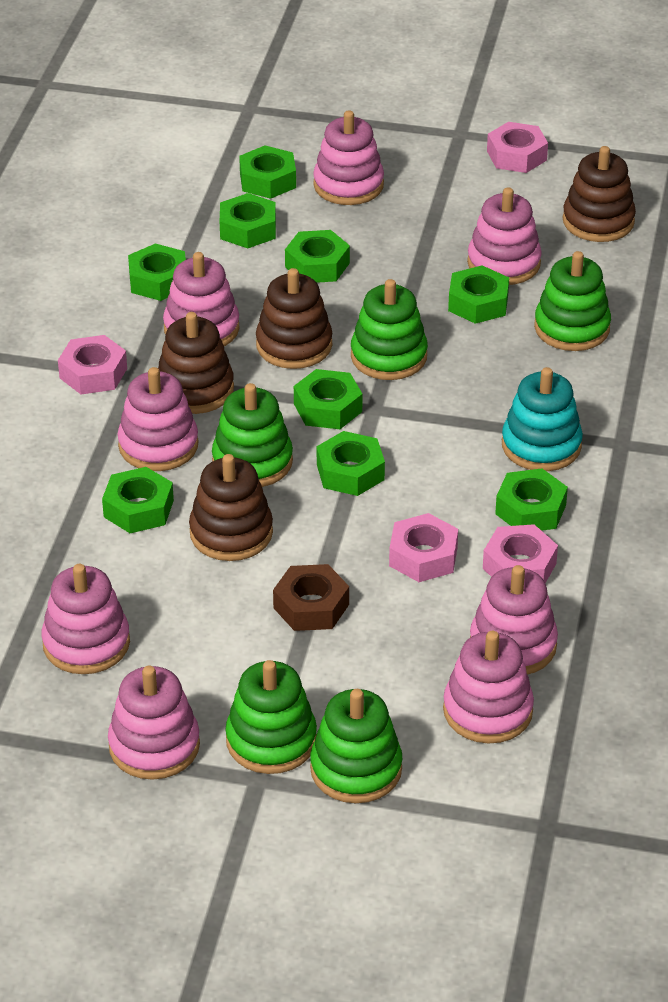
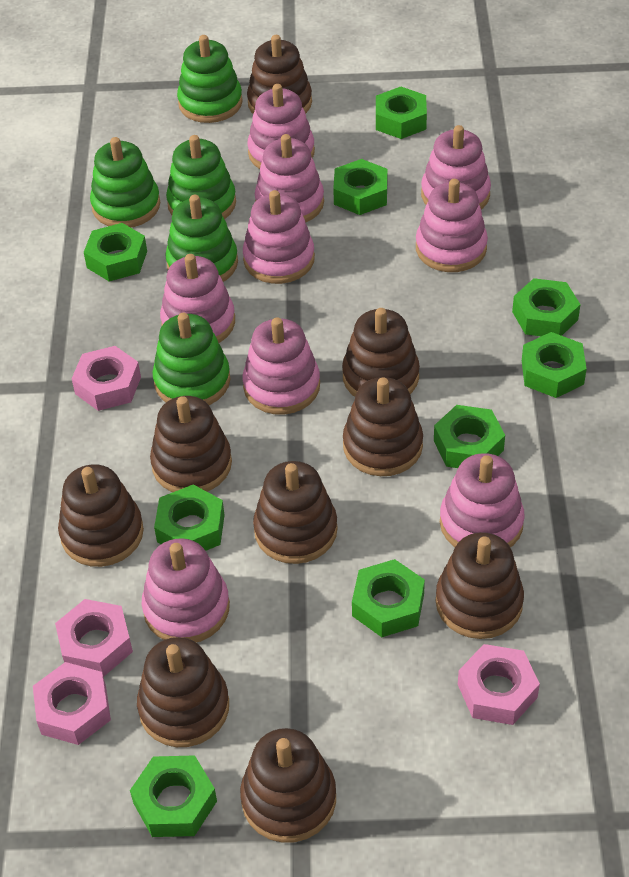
brown nut: [273,564,349,631] = 1 -> none = 0
brown stacking toy: [158,312,234,414] [189,454,273,561] [256,268,332,369] [563,146,636,242] = 4 -> [58,464,144,567] [137,637,229,747] [150,396,232,492] [240,728,336,843] [247,35,312,114] [253,461,338,564] [342,308,420,397] [343,377,423,476] [436,532,524,639] = 9
pink stacking toy: [42,564,130,674] [108,666,200,780] [117,367,199,471] [163,252,240,346] [313,110,384,205] [443,631,534,744] [467,187,542,285] [470,565,558,675] = 8 -> [142,538,230,643] [160,254,235,343] [243,190,315,284] [243,317,320,415] [247,84,315,169] [255,134,324,223] [416,179,488,272] [421,125,491,209] [440,453,525,548] = 9
turquoise stacking toy: [502,367,583,471] = 1 -> none = 0

